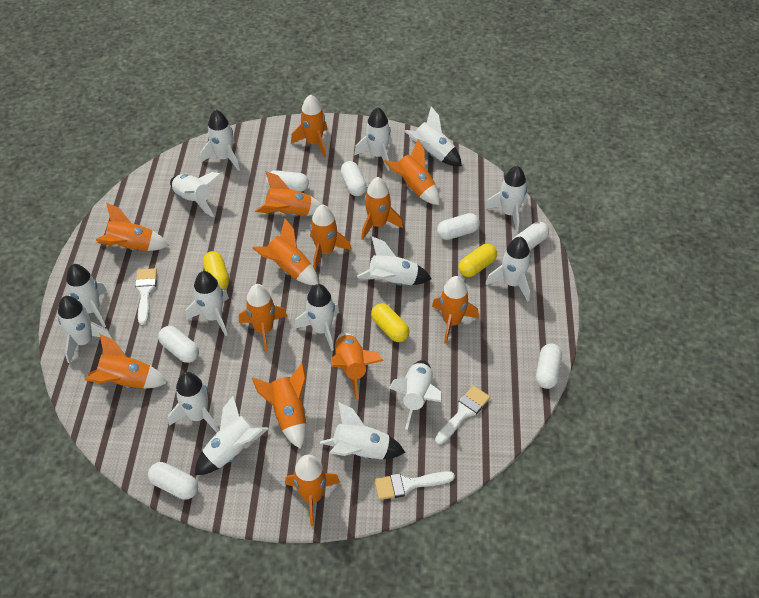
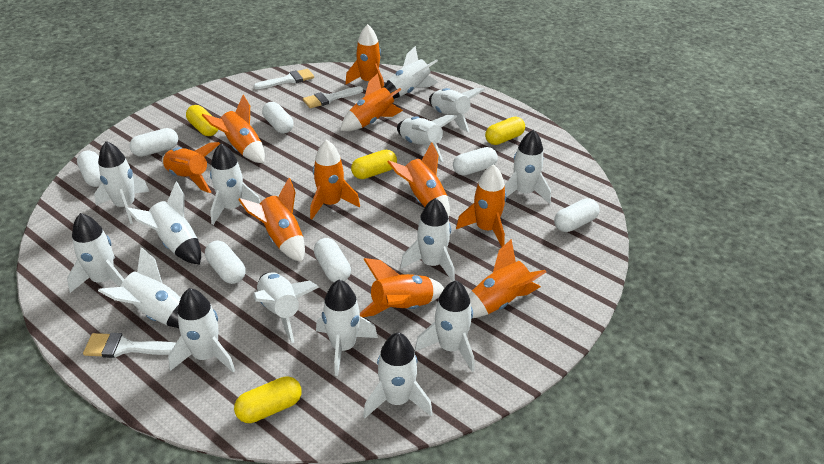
orange rocket: [85,334,168,389] [96,203,169,251] [239,284,287,353] [252,218,318,285] [252,363,306,449] [255,171,322,216] [285,455,340,526] [291,94,327,157] [310,204,351,270] [331,333,384,400] [361,177,403,240] [384,139,440,205] [432,276,479,344] = 13 -> [162,142,220,193] [202,95,265,163] [238,178,305,262] [310,140,360,219] [340,73,403,131] [345,24,384,88] [360,258,444,317] [388,142,450,218] [456,164,507,247] [469,239,546,318] = 10
yellow capsule: [203,251,229,290] [371,303,410,342] [459,244,497,277] = 3 -> [186,105,218,136] [234,376,302,423] [351,150,397,179] [485,117,525,145] = 4

